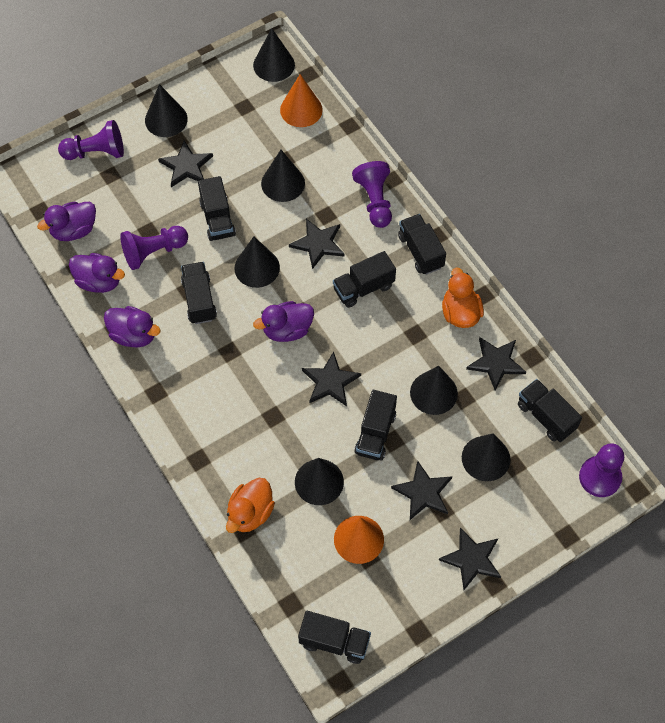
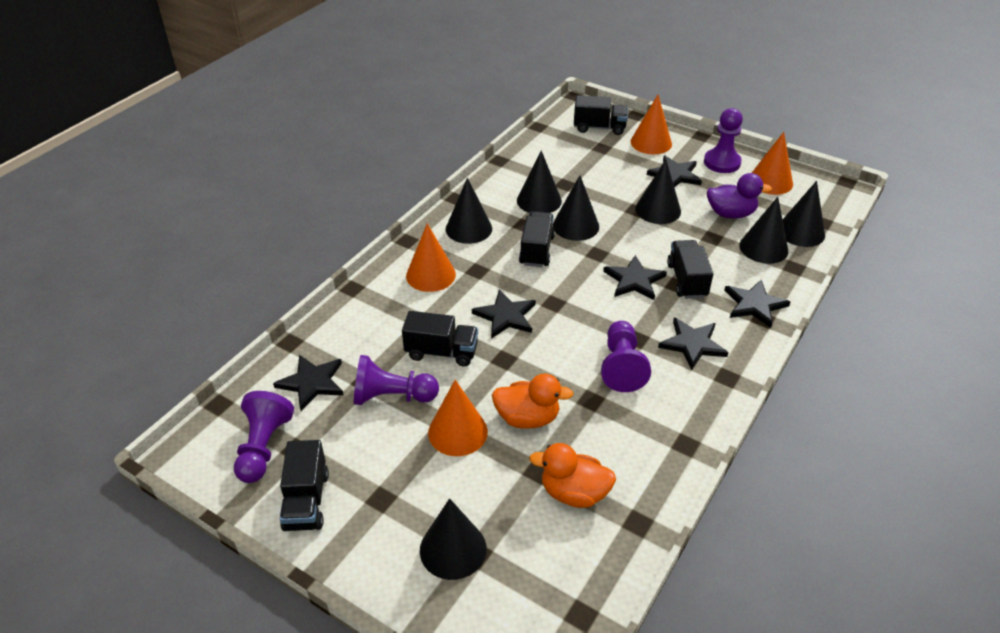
black truck: [181,262,217,324] [198,176,236,241] [298,611,371,664] [333,251,396,308] [354,390,397,461] [398,214,446,275] [518,379,582,442] = 7 -> [280,440,329,531] [402,311,478,366] [519,211,555,267] [574,95,628,135] [667,240,713,299] = 5
orange cone: [280,74,323,127] [334,516,384,564] = 2 -> [406,223,456,292] [428,380,488,456] [630,95,672,154] [752,132,793,195] = 4
purple duck: [37,202,96,241] [69,253,125,293] [104,306,161,347] [253,301,314,342] = 4 -> [707,173,772,219] = 1

